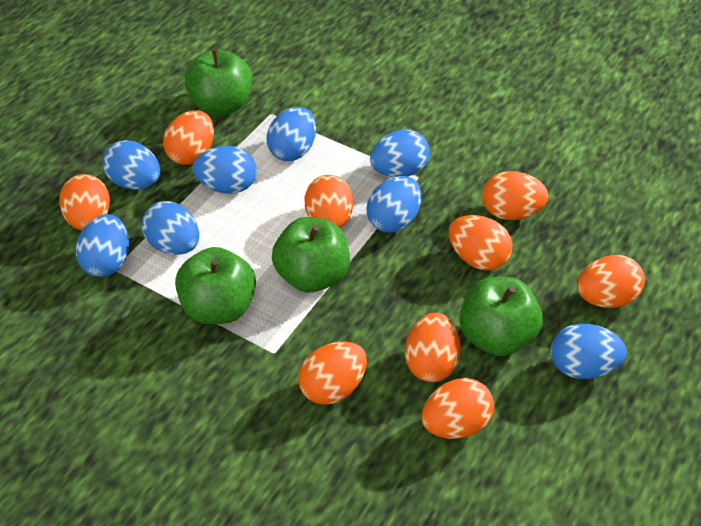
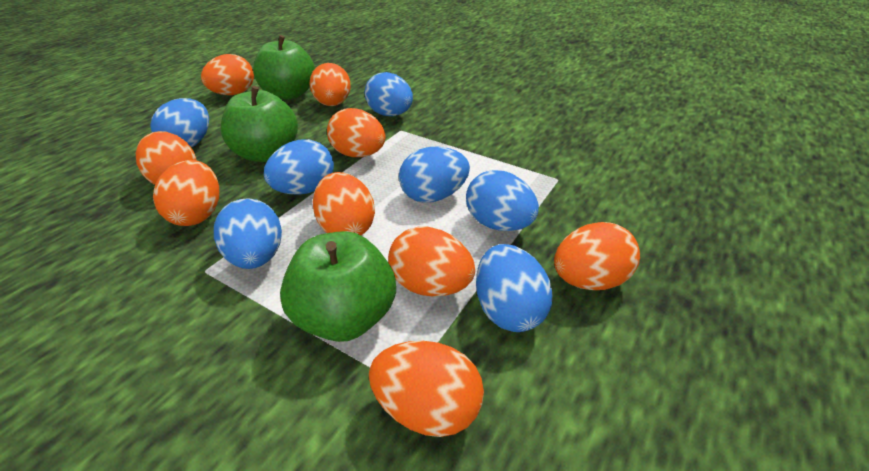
blue egg: [76,214,129,277] [103,140,160,190] [141,201,199,255] [192,146,257,194] [267,107,316,161] [366,176,421,233] [370,130,430,177] [551,324,627,379] = 8 -> [150,98,209,148] [214,198,282,269] [264,139,334,195] [364,72,413,116] [399,146,470,203] [466,170,539,231] [476,244,553,332] = 7
green apple: [175,247,256,324] [185,49,252,116] [272,217,350,293] [460,277,543,356] = 4 -> [221,86,298,162] [253,35,315,100] [280,231,396,342] = 3

